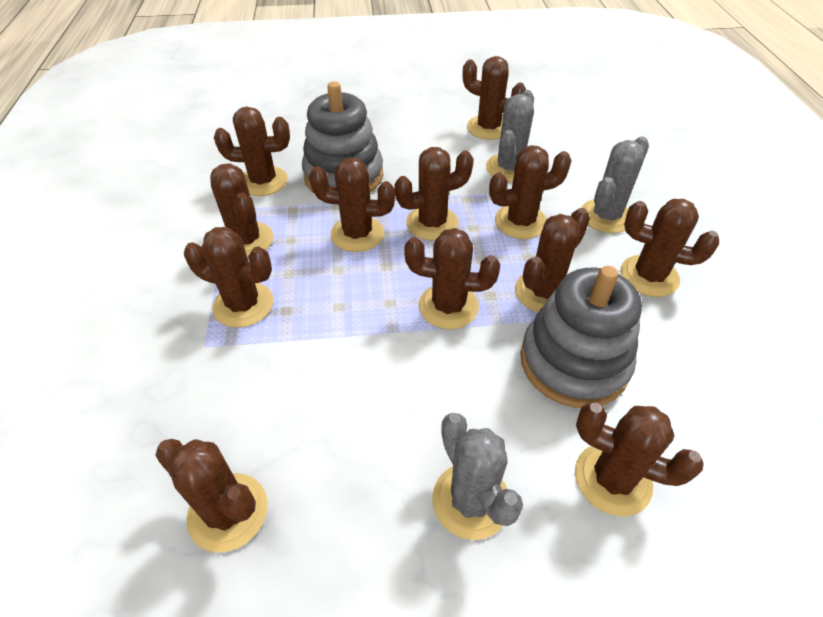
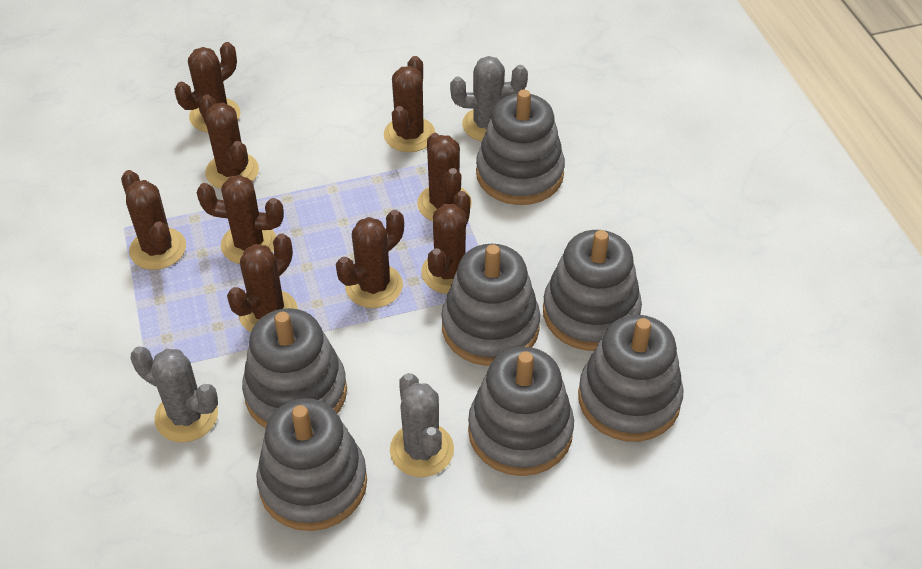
brown cactus: [156,439,268,553] [184,227,273,328] [210,163,273,258] [214,107,290,196] [309,157,395,252] [394,147,474,241] [404,228,500,329] [463,56,526,140] [489,146,572,239] [515,208,590,312] [575,403,704,516] [621,199,719,297] = 12 -> [121,170,186,270] [175,42,241,133] [197,175,284,264] [199,95,259,189] [227,234,298,332] [336,210,404,308] [384,56,436,152] [417,133,472,221] [421,191,470,294] = 9
grey stacking toy: [302,81,383,193] [520,266,642,408] = 2 -> [242,308,347,428] [256,398,367,531] [441,244,540,366] [468,347,574,476] [476,89,565,205] [543,230,642,351] [578,315,684,442] = 7

